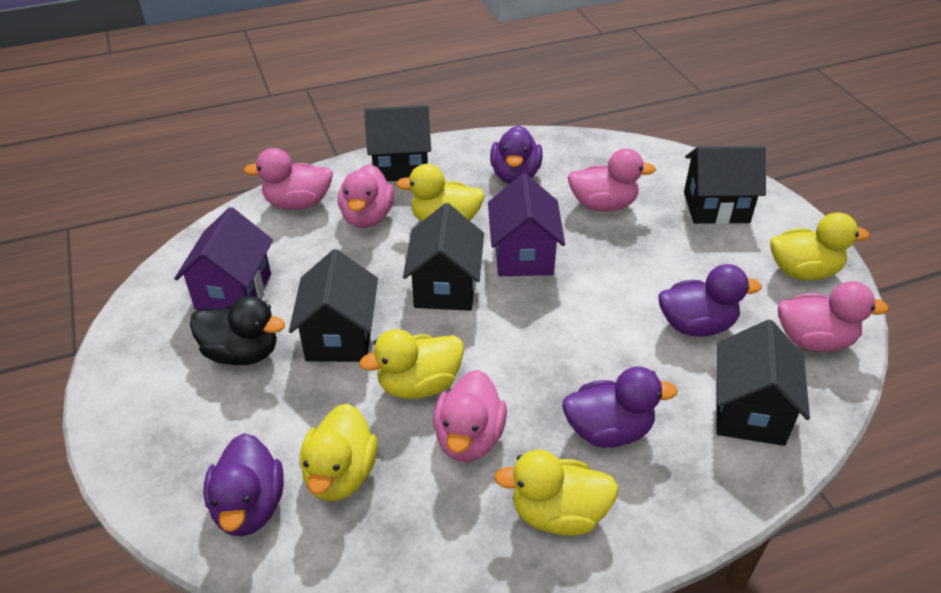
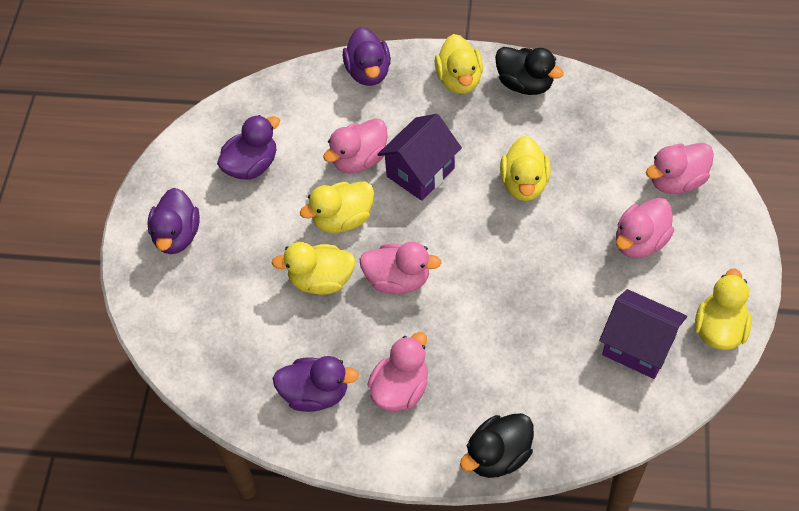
black duck: [190,296,285,366] = 1 -> [460,413,534,478] [495,47,564,95] = 2
black house: [289,249,378,362] [364,105,431,181] [403,203,484,311] [684,146,766,224] [716,320,810,446] = 5 -> none = 0

